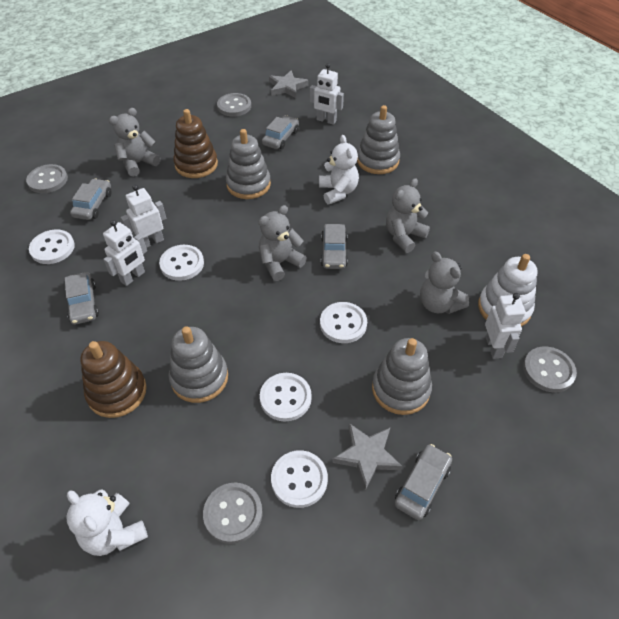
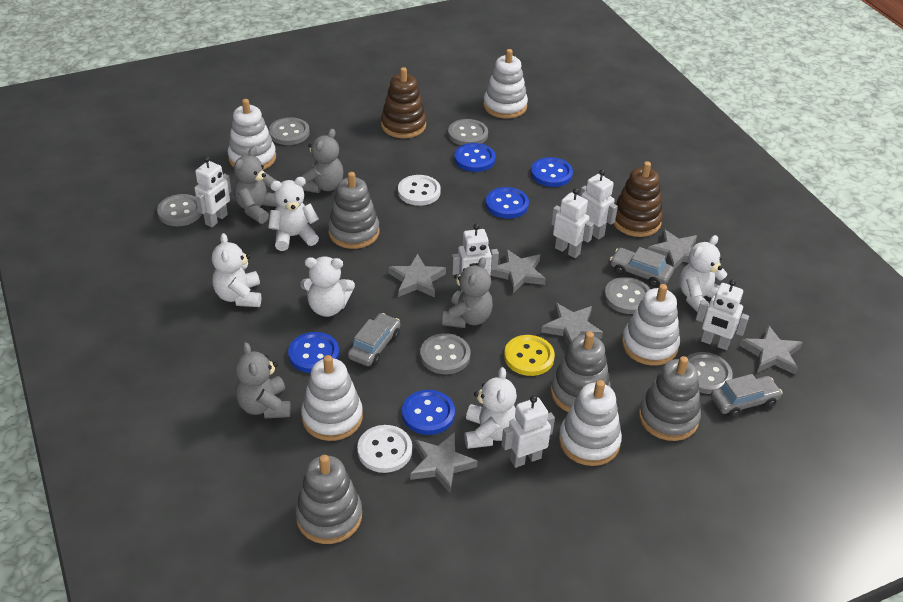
blue button: none = 0 -> [288,332,339,373] [402,390,455,435] [454,143,495,172] [486,187,529,219] [531,157,573,187] = 5
grey button: [26,164,68,193] [203,483,263,544] [217,93,251,116] [523,346,577,392] = 4 -> [157,194,202,226] [269,117,310,145] [420,333,470,374] [448,119,488,146] [604,277,650,314] [687,352,733,394] = 6
grey car: [65,272,99,325] [70,179,112,220] [262,115,299,149] [321,224,348,269] [395,444,452,520] = 5 -> [348,313,400,366] [610,247,674,287] [711,374,782,417] = 3
grey star: [269,70,309,98] [332,423,402,490] = 2 -> [388,253,446,297] [410,432,478,493] [490,249,546,293] [541,303,603,347] [647,229,697,270] [740,325,803,375] = 6
white button: [29,230,75,264] [159,245,204,281] [260,373,312,422] [271,450,328,508] [320,302,367,343] = 5 -> [357,425,412,473] [398,175,441,206] = 2
white robot: [103,220,147,286] [121,185,166,248] [310,63,344,125] [485,293,526,359] = 4 -> [195,156,231,227] [451,224,499,292] [502,396,555,468] [551,188,594,258] [580,169,618,239] [696,279,749,350] = 6
white stacking toy: [478,254,538,327] = 1 -> [228,99,276,170] [301,355,363,441] [483,49,528,118] [559,380,622,466] [622,284,680,366] = 5
white teddy bear: [67,489,148,556] [319,135,359,205] = 2 -> [212,233,261,307] [268,177,319,251] [300,256,355,317] [464,367,517,449] [679,235,728,312] = 5
yellow button: none = 0 -> [504,335,555,376] = 1

